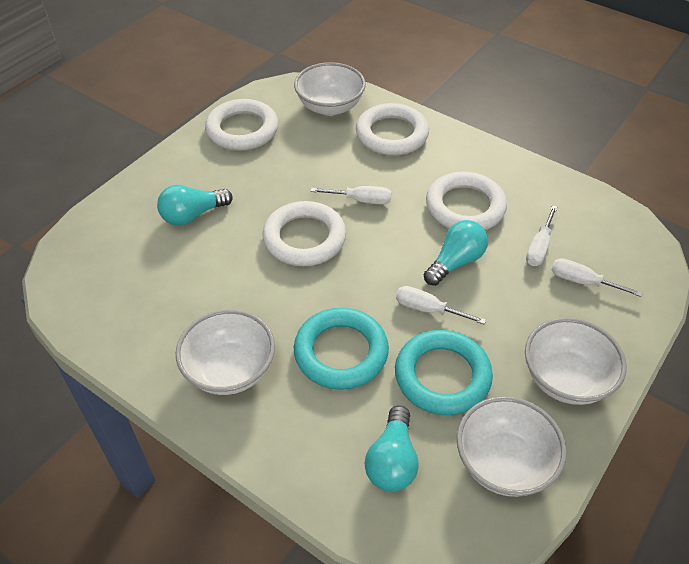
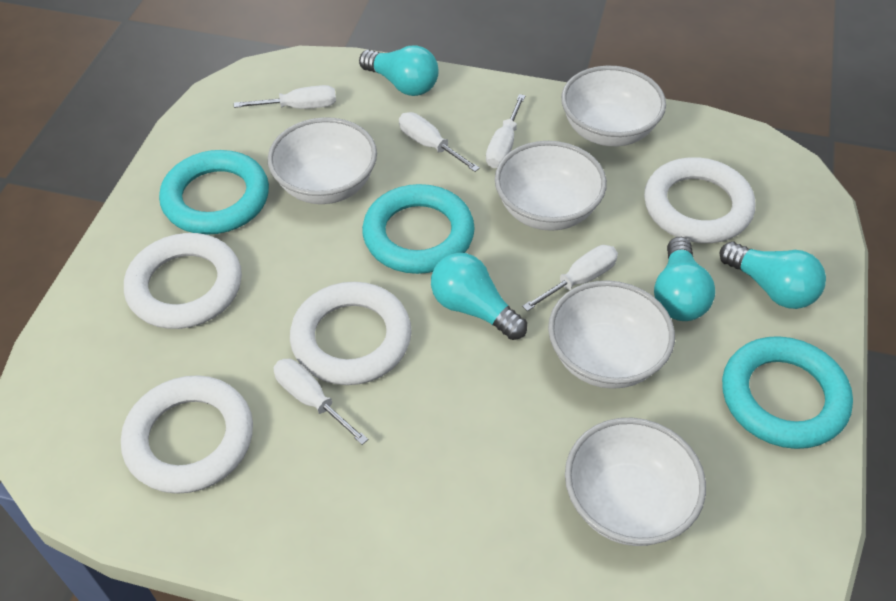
turquoise light bulb: [157,185,233,226] [365,405,419,492] [424,220,488,286] = 3 -> [359,45,439,96] [431,253,527,340] [654,237,715,321] [719,242,826,309] = 4
turquoise ring: [294,308,389,390] [395,330,493,415] = 2 -> [159,150,269,235] [362,184,475,274] [722,336,853,449] = 3
white bowl: [176,309,275,395] [294,62,366,116] [457,396,567,497] [525,318,626,405] = 4 -> [268,117,377,204] [495,141,607,231] [548,280,675,389] [561,66,666,146] [565,418,706,546] = 5
white screwdriver: [311,186,391,204] [396,286,486,324] [526,205,557,266] [552,258,643,297] = 4 -> [234,85,336,109] [273,359,368,445] [399,112,480,172] [486,94,525,168] [522,245,618,311] = 5

